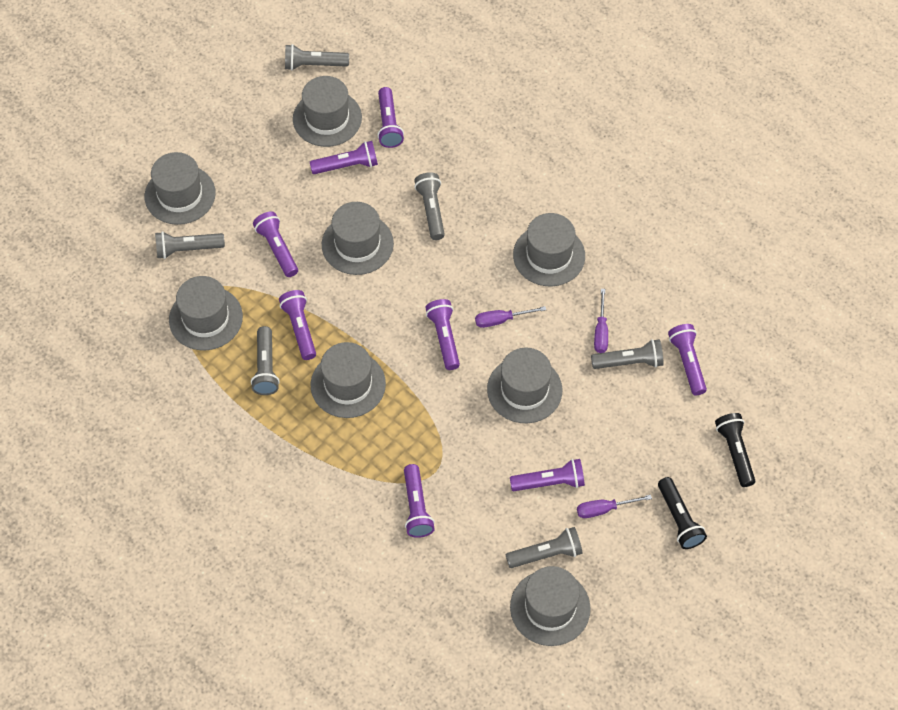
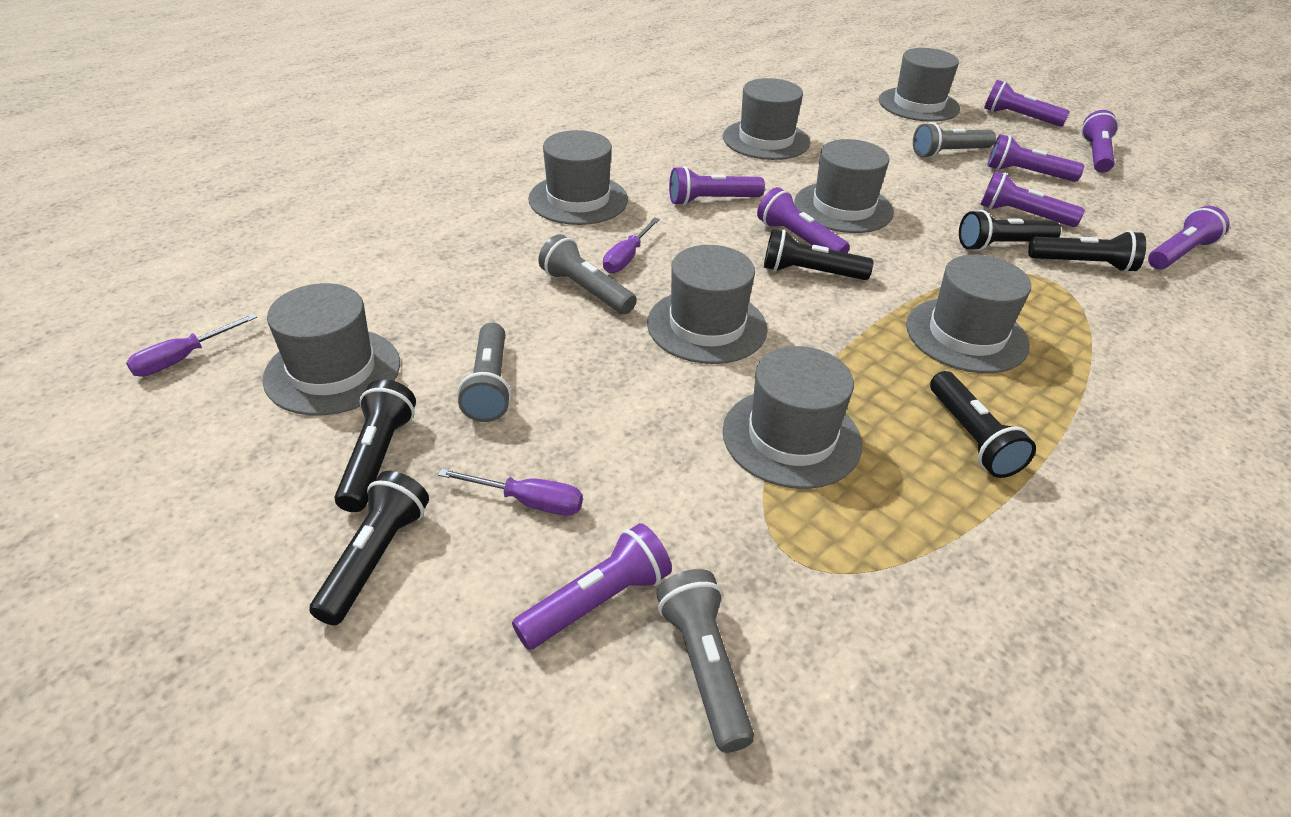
black flashlight: [658,477,707,549] [715,413,755,487] = 2 -> [309,471,429,625] [335,379,416,512] [764,229,874,280] [930,371,1036,478] [959,210,1061,251] [1028,230,1146,272] = 6
grey flashlight: [155,231,225,259] [251,326,280,395] [285,44,349,71] [414,172,445,240] [505,527,583,568] [591,339,664,369] = 6 -> [457,322,512,422] [538,234,637,314] [656,569,754,753] [913,122,996,158] = 4

